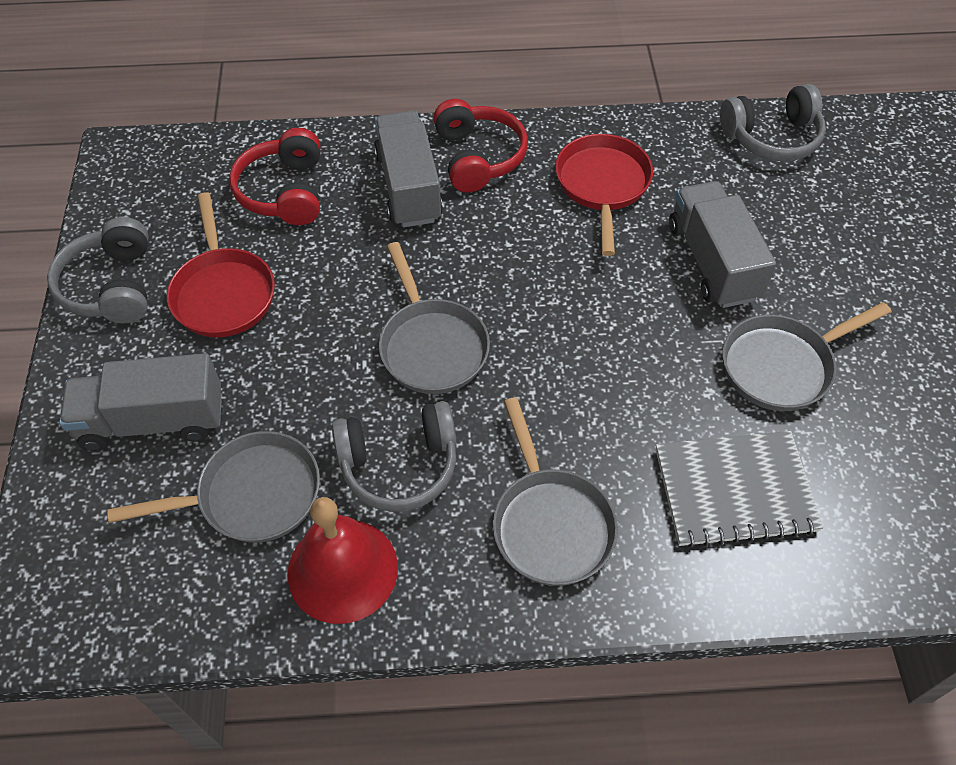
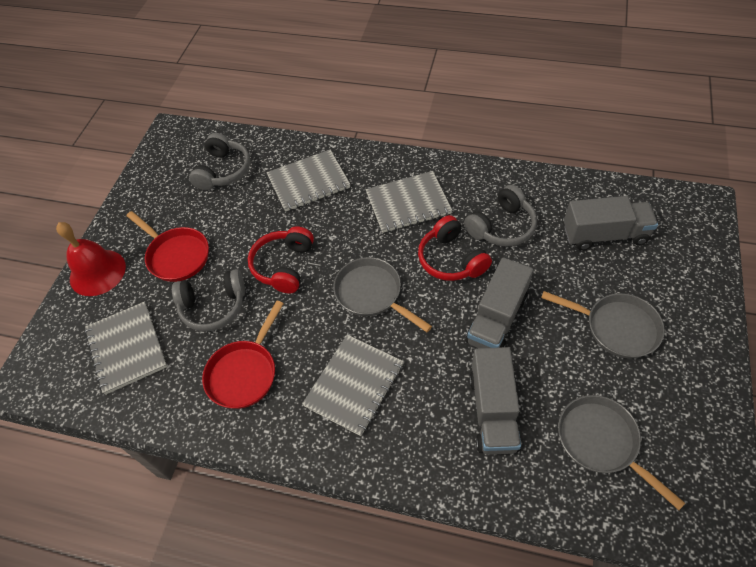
grey notebook: [656,431,823,548] = 1 -> [84,302,167,395] [267,150,350,212] [302,335,404,436] [366,171,452,233] = 4
grey pan: [107,431,320,543] [379,242,490,394] [493,397,618,586] [722,302,891,411] = 4 -> [333,257,432,332] [541,291,665,358] [558,395,686,510] = 3

